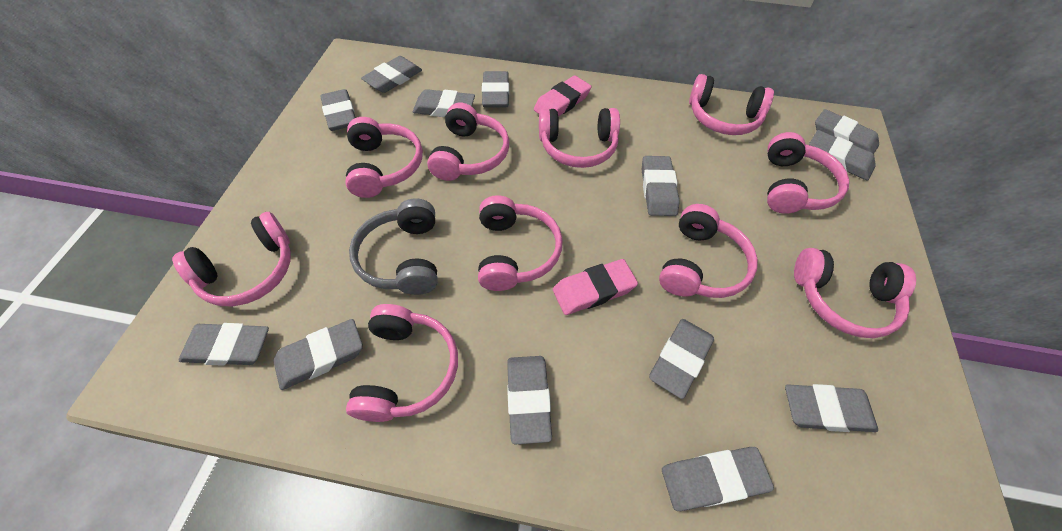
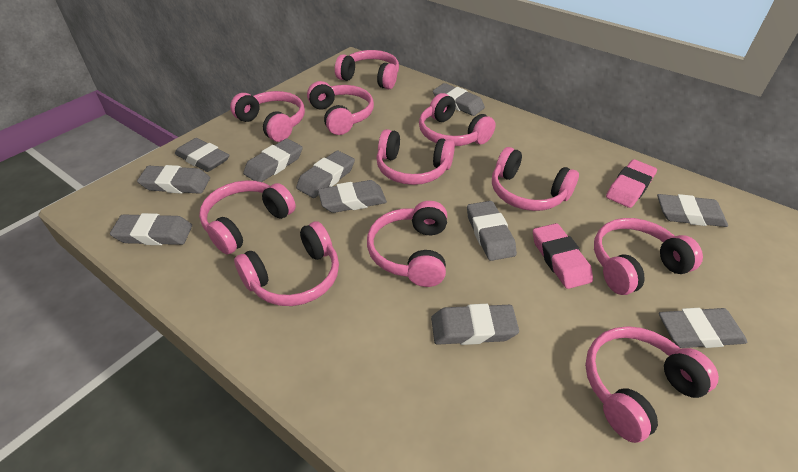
grey eraser: [179,323,269,366] [274,319,363,390] [320,89,356,131] [361,56,422,93] [413,89,475,117] [482,71,509,108] [507,356,552,444] [641,156,680,216] [649,319,714,399] [662,447,774,511] [785,384,878,432] [809,130,876,181] [815,109,879,154] = 13 -> [110,213,192,245] [137,165,210,194] [175,138,230,172] [243,138,303,182] [296,151,355,198] [318,180,387,213] [431,304,519,345] [433,83,485,116] [467,201,517,261] [657,194,728,227] [659,308,747,348] = 11
grey headphones: [349,199,438,295] = 1 -> none = 0
pink headphones: [172,212,291,306] [345,117,423,198] [346,304,458,422] [427,103,509,181] [478,195,563,291] [539,108,620,168] [659,204,758,298] [689,74,774,135] [767,132,849,214] [794,248,916,338] = 10 -> [199,180,296,255] [230,91,305,142] [234,222,339,306] [307,81,374,135] [335,50,399,89] [367,201,447,287] [376,129,455,185] [419,93,496,146] [492,147,579,211] [585,326,719,443] [594,218,703,295] = 11

